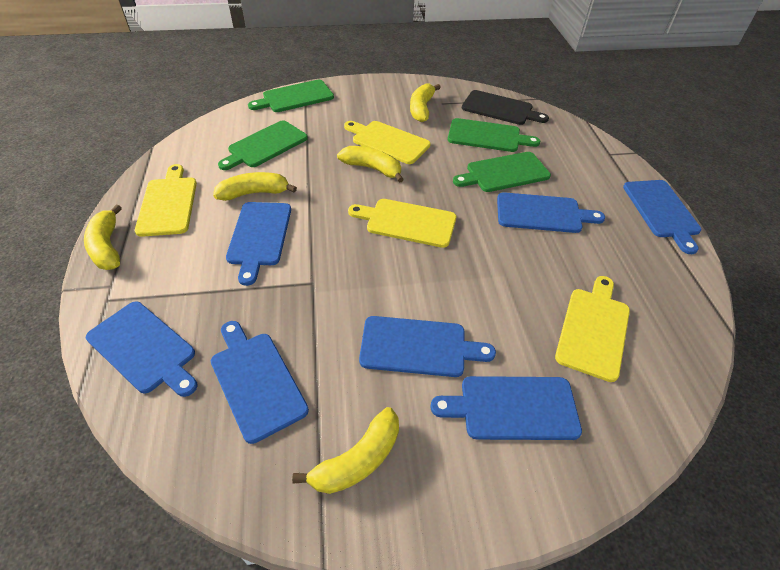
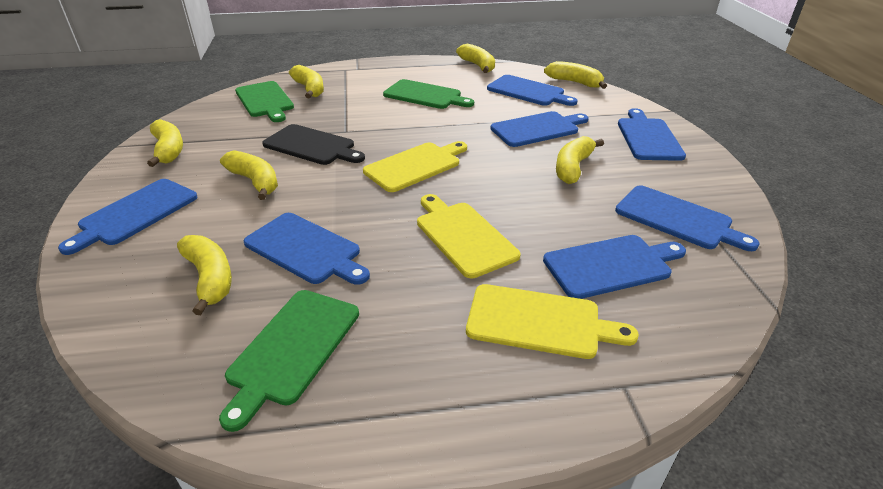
green cutting board: [218,121,308,170] [248,80,334,112] [448,118,540,152] [453,152,551,192] = 4 -> [219,290,359,432] [235,81,294,122] [383,79,474,109] = 3
yellow banana: [84,205,122,270] [213,172,297,201] [292,407,399,494] [337,146,404,183] [410,83,441,122] = 5 -> [147,119,183,167] [177,235,232,315] [220,150,278,200] [289,65,324,98] [456,44,495,73] [544,61,607,89] [556,136,604,184] = 7
yellow cutting board: [135,164,197,237] [344,121,431,164] [348,199,456,248] [555,276,630,382] = 4 -> [363,141,467,192] [417,194,521,278] [466,284,639,359] = 3

